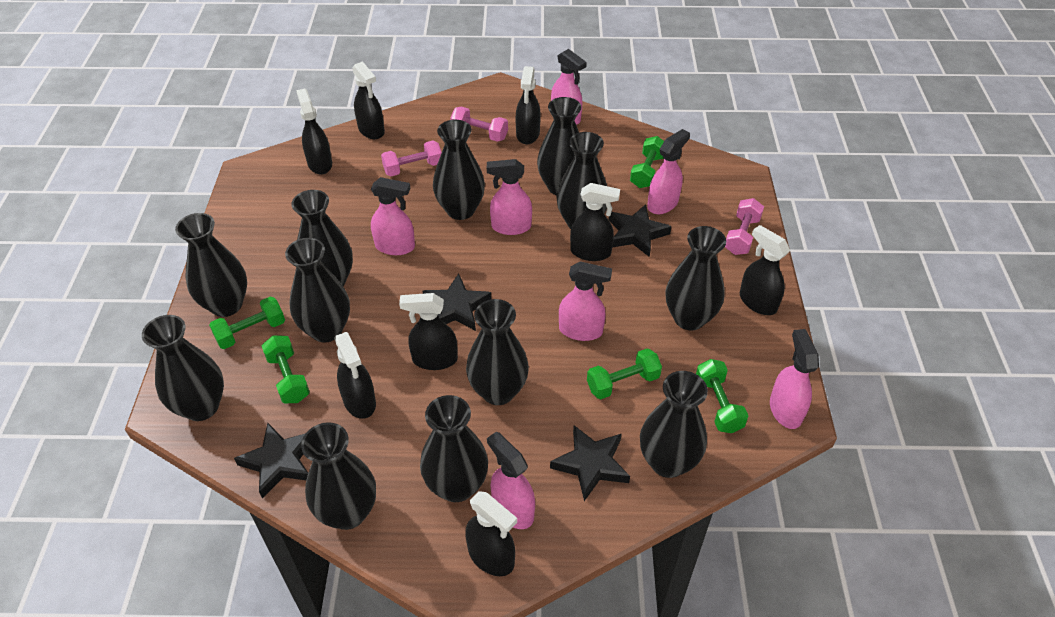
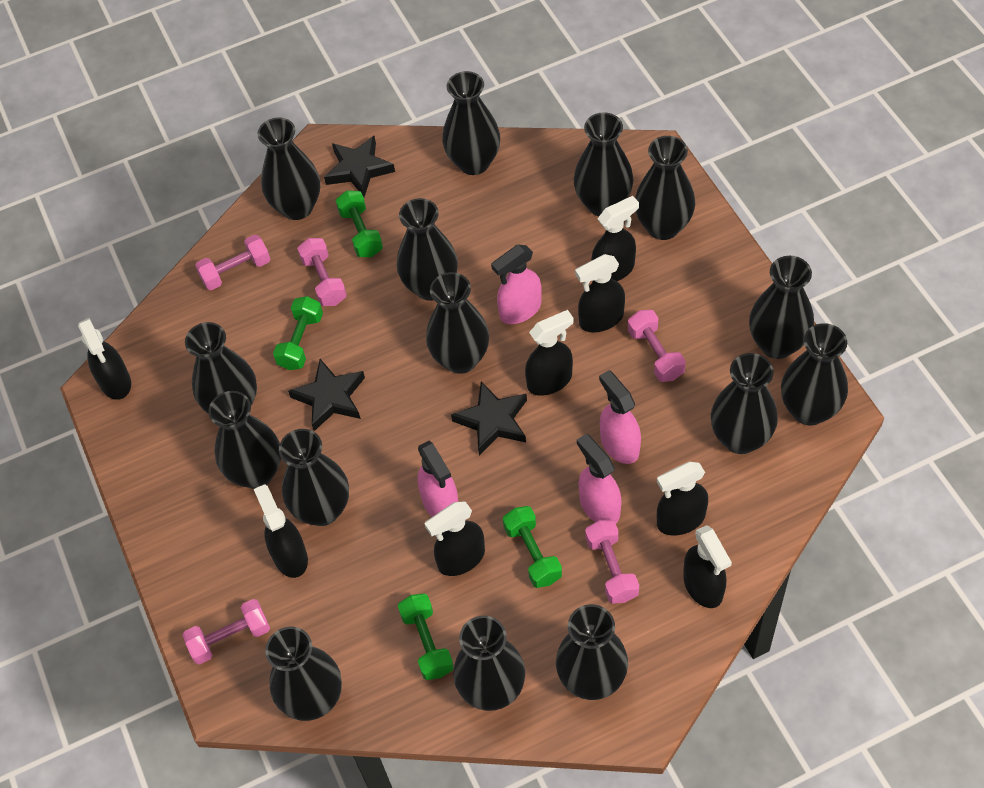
black star: [234,423,308,498] [422,274,491,331] [550,425,630,501] [609,204,672,257] = 4 -> [288,359,365,431] [324,136,395,197] [451,381,527,455] = 3
black vase: [142,315,224,421] [175,213,247,317] [285,238,350,343] [291,190,353,286] [301,422,376,530] [420,395,488,502] [433,120,485,220] [466,299,529,405] [537,97,581,195] [556,132,607,229] [640,371,708,478] [666,226,726,330] = 12 -> [185,322,257,414] [208,391,281,489] [257,117,320,220] [265,627,342,721] [279,429,349,526] [397,198,458,301] [426,272,489,374] [442,71,500,175] [453,616,525,711] [556,604,628,700] [574,112,633,216] [635,136,695,240] [711,353,778,454] [749,256,814,359] [781,323,848,425] = 15
green dumbbell: [209,297,285,349] [262,335,310,403] [587,348,662,399] [630,136,664,188] [696,359,748,433] = 5 -> [273,296,323,370] [336,190,383,257] [398,593,454,680] [503,506,562,588] = 4
pink dumbbell: [381,141,442,177] [450,107,508,142] [725,198,764,255] = 3 -> [183,599,270,664] [195,235,270,290] [297,238,347,306] [585,520,639,604] [628,310,686,382] = 5
pink spray bottle: [371,177,415,255] [487,159,532,235] [487,431,535,529] [551,49,587,125] [559,261,612,341] [647,129,690,214] [770,329,819,429] = 7 -> [417,441,458,517] [491,245,542,324] [577,434,621,523] [599,370,641,464] = 4

